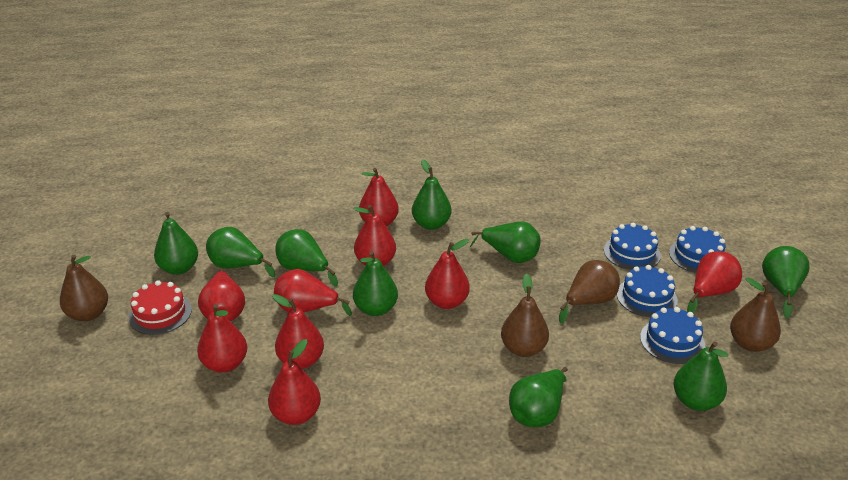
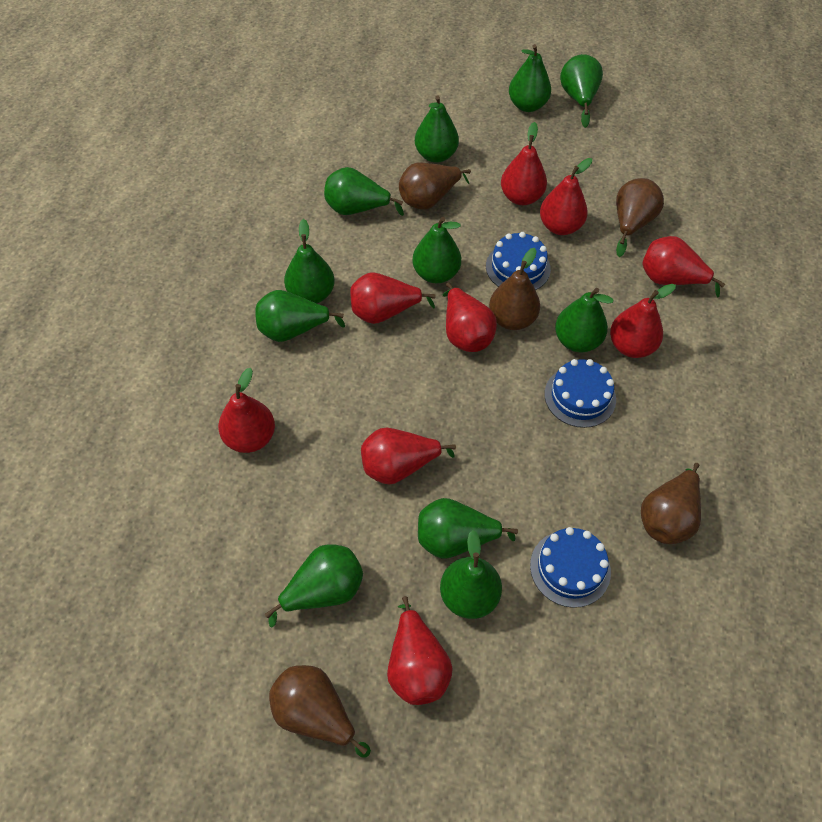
blue cake: [604,223,661,270] [617,265,678,317] [640,307,705,364] [669,226,725,273] = 4 -> [486,232,551,290] [530,527,611,608] [544,359,616,428] = 3
brown pear: [60,255,108,321] [501,273,549,357] [559,260,620,324] [730,277,781,352] = 4 -> [269,665,371,758] [399,163,471,210] [489,248,540,330] [616,178,664,257] [641,463,701,544] = 5
green pear: [154,212,198,275] [206,227,275,277] [275,229,338,286] [353,251,398,316] [412,159,452,230] [470,221,541,263] [509,367,568,427] [673,341,729,411] [762,246,810,318] = 9 -> [255,290,345,342] [265,544,363,628] [284,219,335,303] [324,167,404,216] [412,217,461,283] [415,96,459,163] [418,498,518,559] [440,530,502,619] [509,44,551,112] [555,288,613,352] [560,54,603,128] = 11
red cake: [129,280,192,335] = 1 -> none = 0

